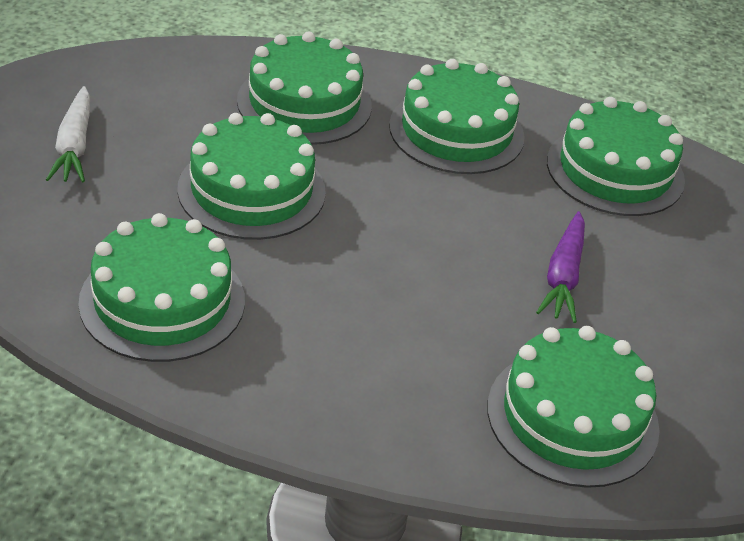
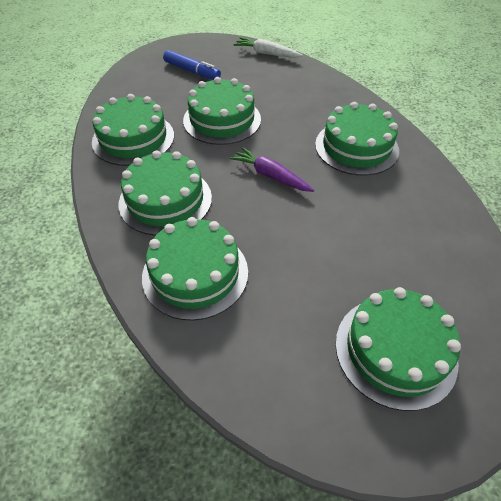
blue marker: none = 0 -> [163,50,221,80] = 1

